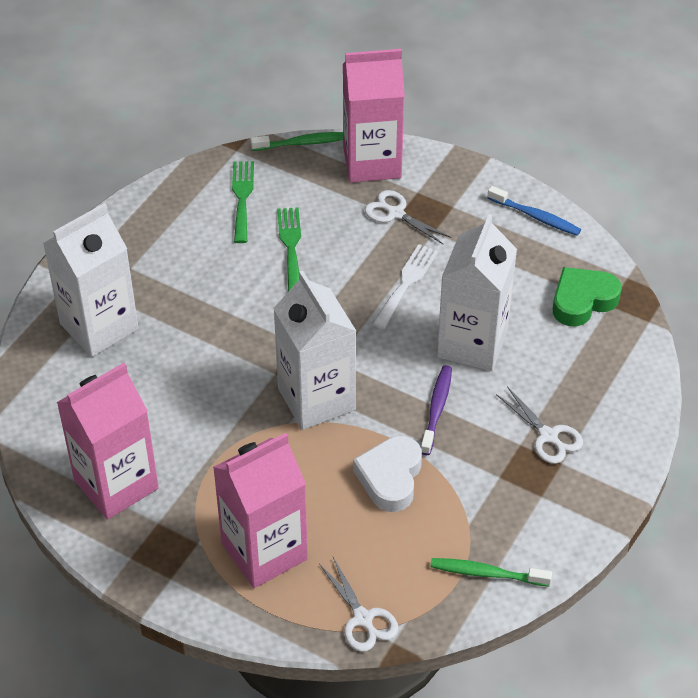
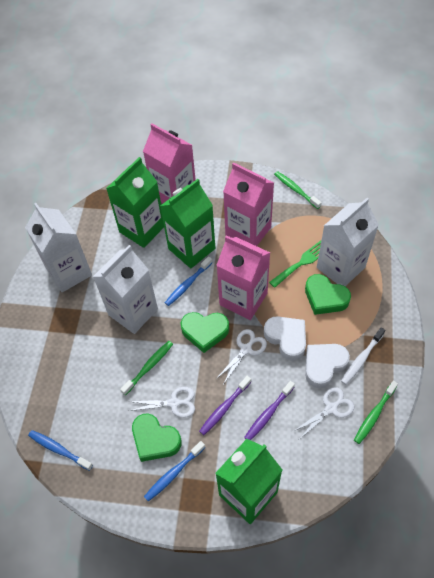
blue toothbrush: [488,186,581,236] = 1 -> [28,430,93,471] [144,441,205,502] [165,256,212,306] = 3
green carton: none = 0 -> [106,157,164,248] [160,179,215,268] [215,439,282,524] = 3
green fork: [232,161,254,243] [277,207,301,291] = 2 -> [269,241,321,288] = 1
green heart: [553,267,622,327] = 1 -> [132,413,182,462] [180,312,229,353] [305,274,351,315] = 3
green toothbrush: [251,132,343,151] [430,558,552,586] = 2 -> [120,341,173,396] [274,171,322,209] [354,381,398,444] = 3
purple toothbrush: [421,365,452,455] = 1 -> [199,376,251,435] [244,381,295,440] = 2
white fork: [373,244,438,329] = 1 -> none = 0
white heart: [353,436,422,512] = 1 -> [264,316,306,361] [305,344,350,388] = 2
white toothbrush: none = 0 -> [341,328,385,385] = 1

